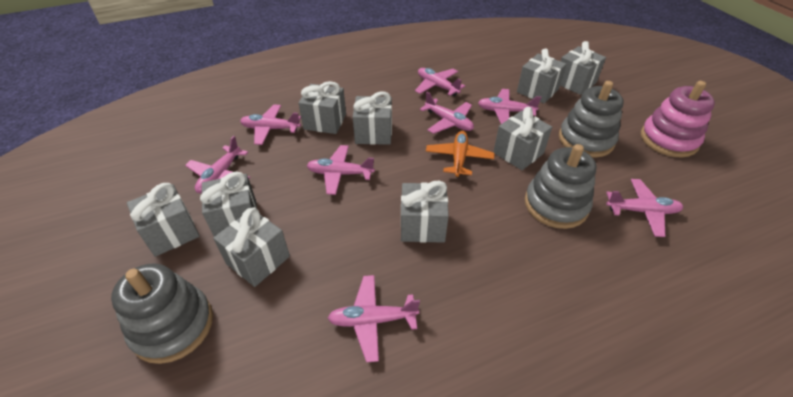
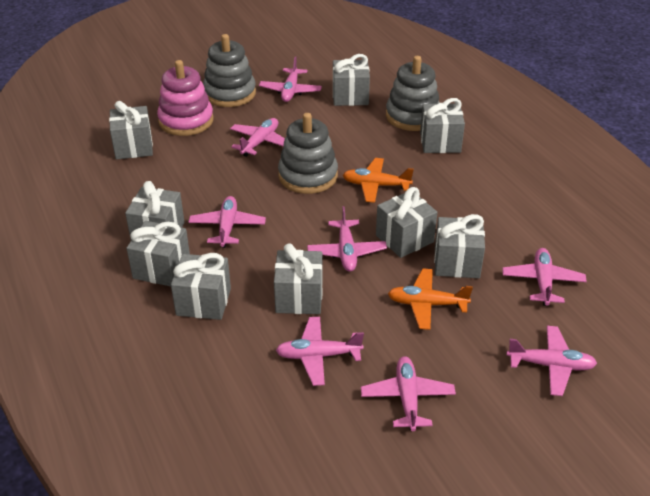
orange plane: [426,131,494,177] = 1 -> [343,158,414,203] [388,268,473,330] = 2

